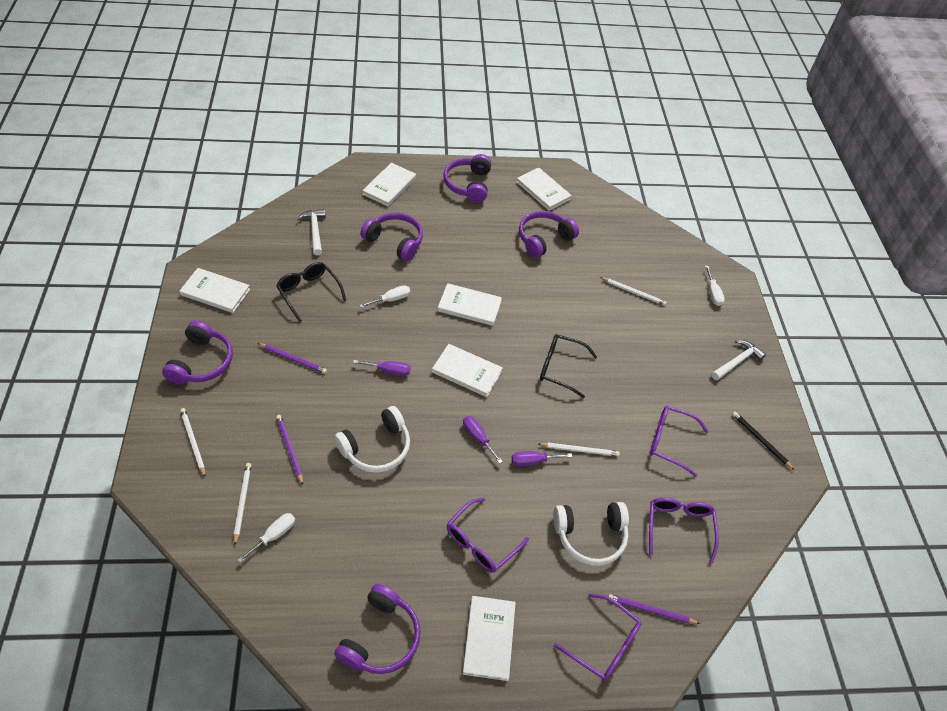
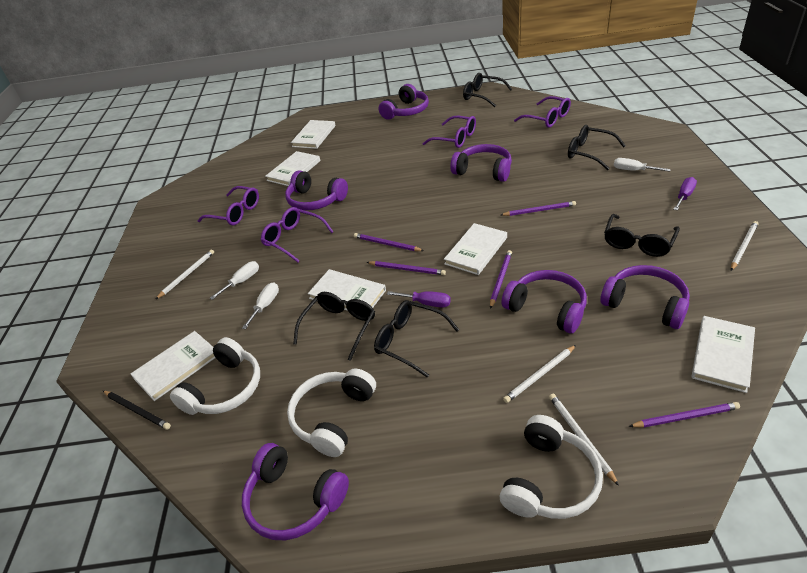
black glasses: [276,262,347,322] [540,334,597,398] = 2 -> [293,292,375,361] [374,300,459,377] [463,73,512,107] [568,125,626,170] [604,214,680,257] = 5
purple headphones: [162,321,233,385] [334,584,421,674] [361,212,423,261] [444,154,491,203] [519,211,579,258] = 5 -> [242,443,349,540] [285,170,348,210] [379,84,429,120] [450,144,512,182] [501,270,587,334] [600,265,690,329] = 6
purple pencil: [258,343,327,374] [276,415,303,485] [608,594,700,624] = 3 -> [354,233,424,251] [367,261,446,275] [490,250,512,309] [501,201,576,216] [629,402,740,428] = 5
purple screwdriver: [353,360,410,376] [463,416,503,464] [512,451,572,466] = 3 -> [387,291,451,308] [673,177,697,210] = 2
white hammer: [297,209,326,255] [711,340,766,380] = 2 -> none = 0
white headphones: [334,406,410,473] [553,502,629,566] = 2 -> [170,337,260,415] [287,369,376,457] [500,415,603,519] = 3

